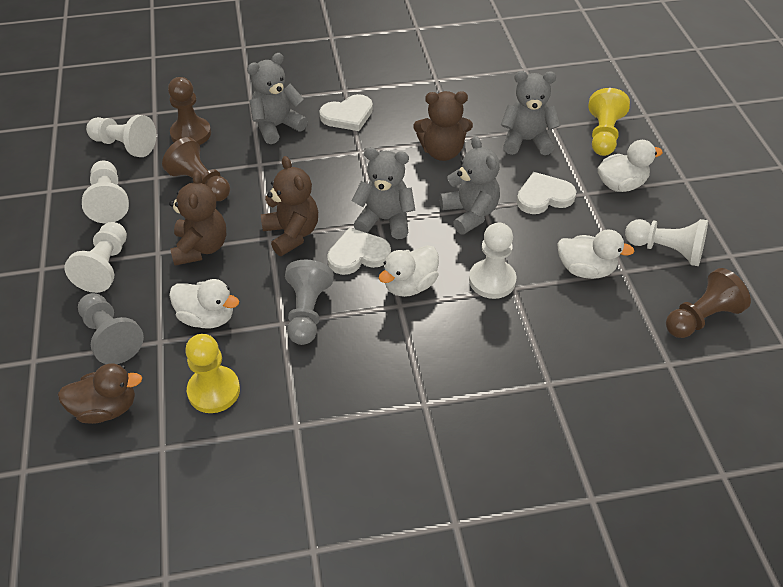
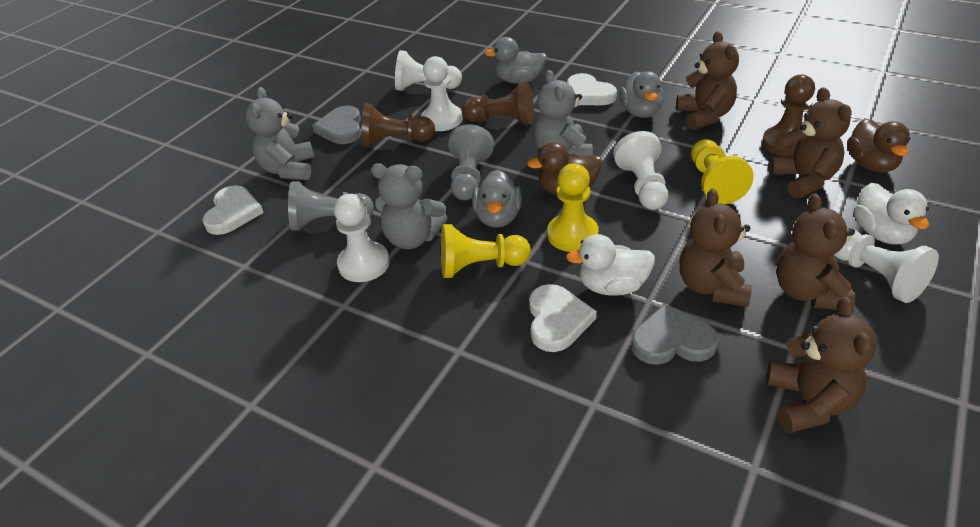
brown duck: [58,363,143,424] = 1 -> [527,142,602,195] [847,119,910,173] = 2
brown teddy bear: [169,171,226,266] [261,156,318,256] [414,91,473,161] = 3 -> [676,31,739,130] [680,189,752,307] [766,296,877,433] [768,87,852,199] [776,193,855,310] = 5
grey duck: none = 0 -> [472,170,522,228] [485,37,547,84] [619,71,664,118] = 3
grey heart: none = 0 -> [312,105,361,144] [631,304,719,365] = 2
grey teddy bear: [247,53,308,144] [352,147,415,239] [440,136,500,235] [501,71,561,155] = 4 -> [246,87,314,180] [371,163,448,249] [534,70,593,156] = 3
white duck: [169,279,239,328] [379,245,439,297] [557,230,635,279] [598,140,663,192] = 4 -> [566,234,655,296] [854,183,929,245] = 2
yellow pawn: [185,334,240,413] [588,88,630,156] = 2 -> [441,224,531,278] [547,164,599,252] [691,139,754,204] = 3

